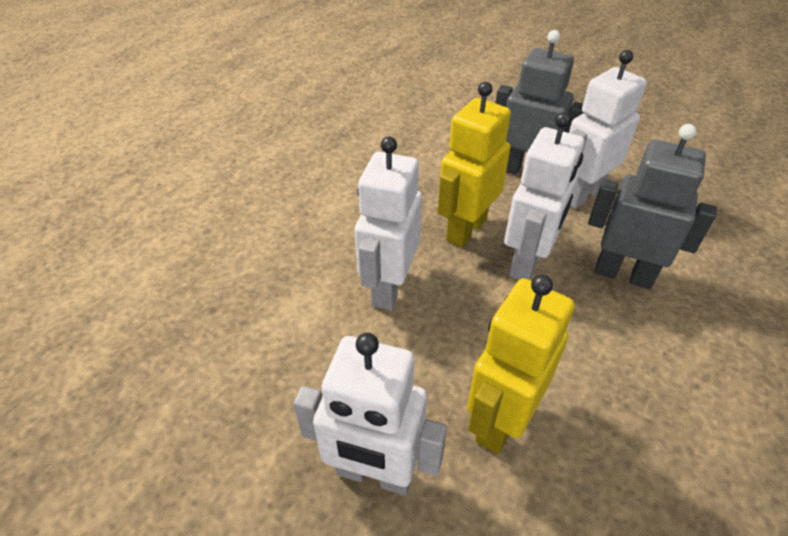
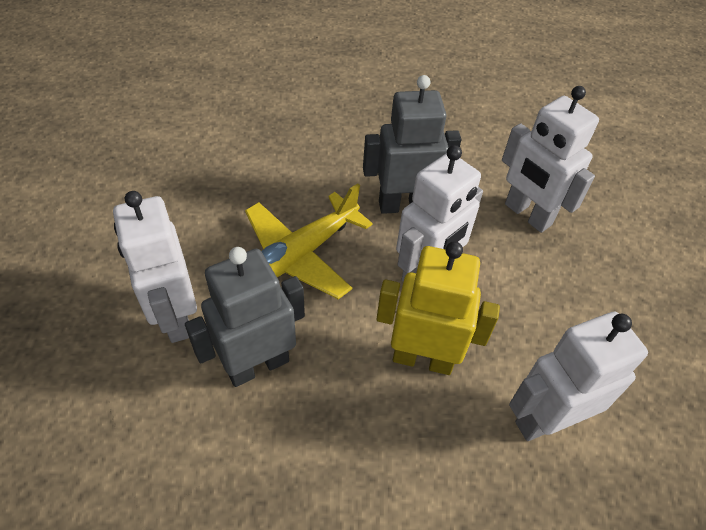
yellow plane: none = 0 -> [245,183,373,299] = 1
yellow robot: [438,82,511,248] [467,275,575,454] = 2 -> [377,241,500,375] = 1

